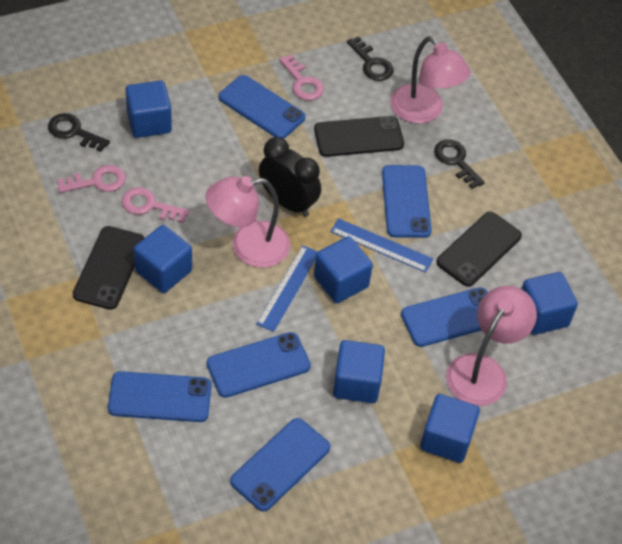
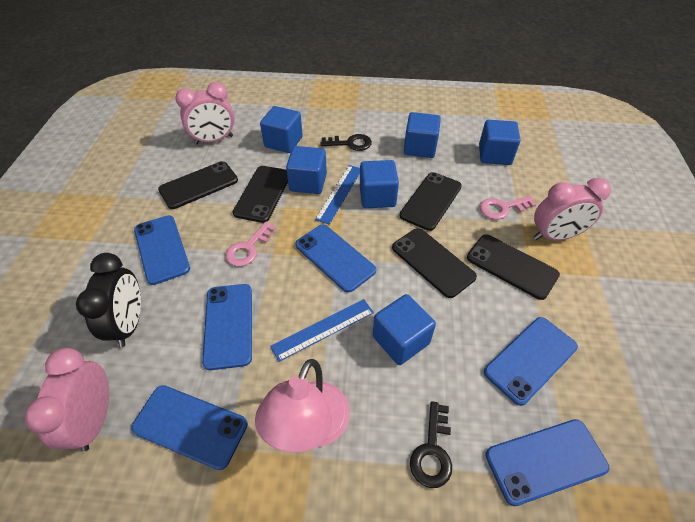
black key: [48,113,110,152] [347,36,393,81] [434,139,485,189] = 3 -> [320,134,372,151] [410,401,452,488] = 2
black phone: [73,226,144,310] [314,116,404,157] [436,212,522,287] = 3 -> [158,161,238,209] [233,166,288,223] [392,228,477,298] [399,172,462,231] [467,234,560,300] = 5
pink clock: none = 0 -> [24,348,109,451] [175,82,235,145] [534,178,611,241] = 3
pink key: [57,165,126,193] [122,187,189,223] [279,54,324,100] = 3 -> [226,222,276,267] [480,196,537,220] = 2
pink lamp: [205,176,290,268] [390,36,471,124] [446,286,537,406] = 3 -> [255,359,350,452] = 1

